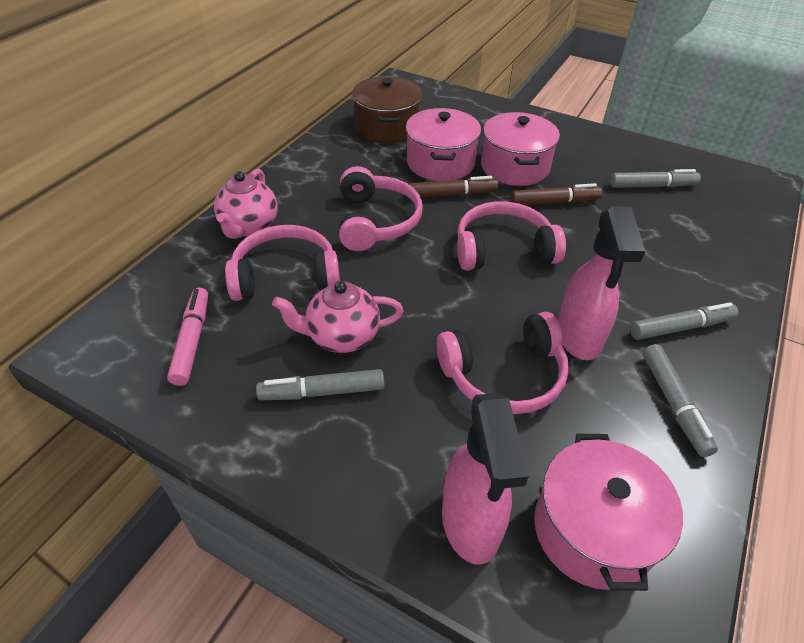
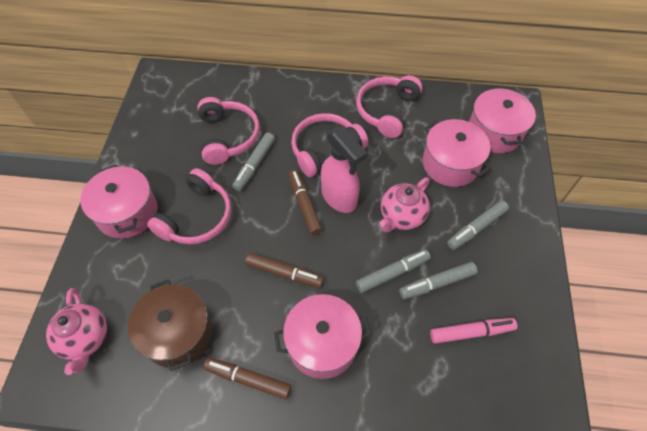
brown marker: [409,176,499,198] [510,183,602,205] = 2 -> [203,358,291,399] [245,253,324,288] [289,170,322,235] = 3
pink pot: [406,108,481,181] [481,112,560,186] [534,434,683,591] = 3 -> [80,165,157,239] [274,294,371,379] [422,119,491,187] [469,87,536,153] = 4
pink spray bottle: [442,393,529,565] [558,206,645,360] = 2 -> [321,126,367,213] = 1

